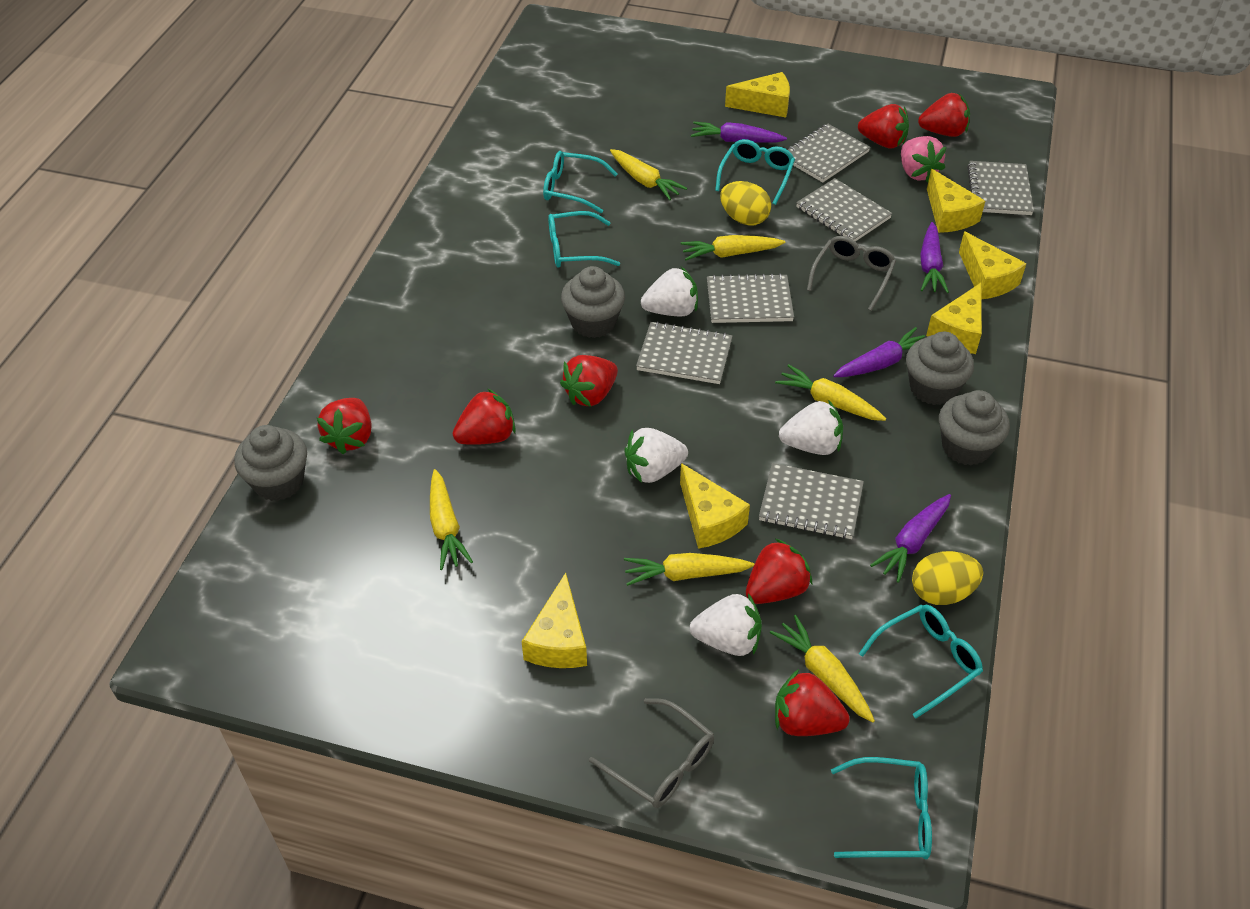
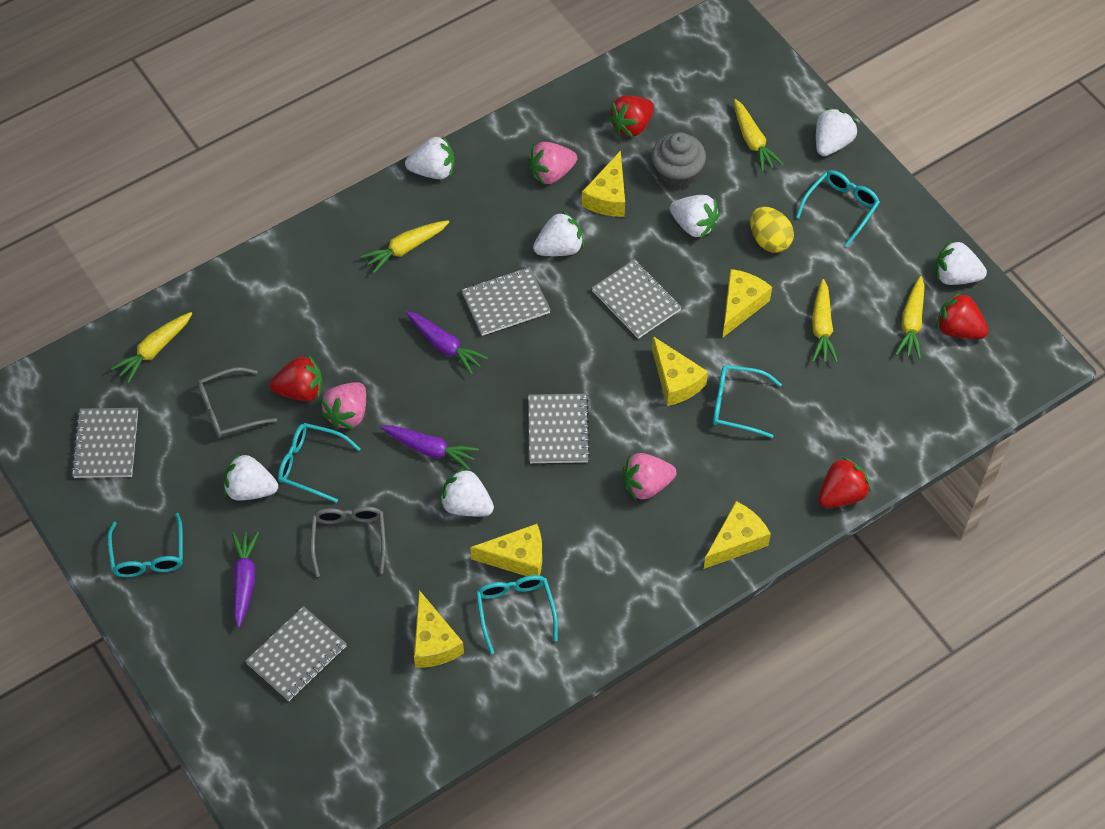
grey cupcake: [234,425,307,501] [561,266,625,338] [906,332,974,405] [939,390,1010,465] = 4 -> [651,132,706,190] = 1
grey notebook: [636,321,732,384] [707,273,794,323] [759,463,864,539] [788,124,870,183] [796,178,892,242] [967,161,1034,215] = 6 -> [71,408,138,478] [245,606,347,701] [462,267,551,336] [528,394,590,463] [592,259,682,339] = 5
pink strawberry: [901,136,946,182] = 1 -> [320,382,366,429] [528,142,577,185] [623,453,676,500] = 3
purple carrot: [691,122,787,143] [833,327,925,377] [870,494,951,583] [920,222,949,293] = 4 -> [232,531,259,628] [381,425,479,470] [406,311,488,375] = 3
red strawberry: [317,398,372,454] [452,388,516,445] [560,355,618,407] [746,539,812,604] [775,669,850,736] [858,104,909,149] [918,93,970,137] = 7 -> [270,356,323,401] [608,95,654,138] [818,457,871,508] [936,292,989,339] = 4
white strawberry: [625,428,688,483] [641,267,698,317] [690,594,762,656] [779,400,843,455] = 4 -> [223,453,278,501] [405,135,455,179] [440,468,494,516] [533,211,584,256] [670,195,720,239] [816,108,858,156] [935,240,987,285] = 7
yellow carrot: [430,469,473,570] [610,149,687,200] [624,553,754,586] [681,235,785,260] [770,615,875,723] [775,364,886,421] = 6 -> [111,312,192,383] [361,220,449,273] [734,99,784,172] [812,279,838,363] [895,276,925,359] = 5
yellow egg: [720,181,771,226] [912,551,983,605] = 2 -> [750,207,794,253] = 1

